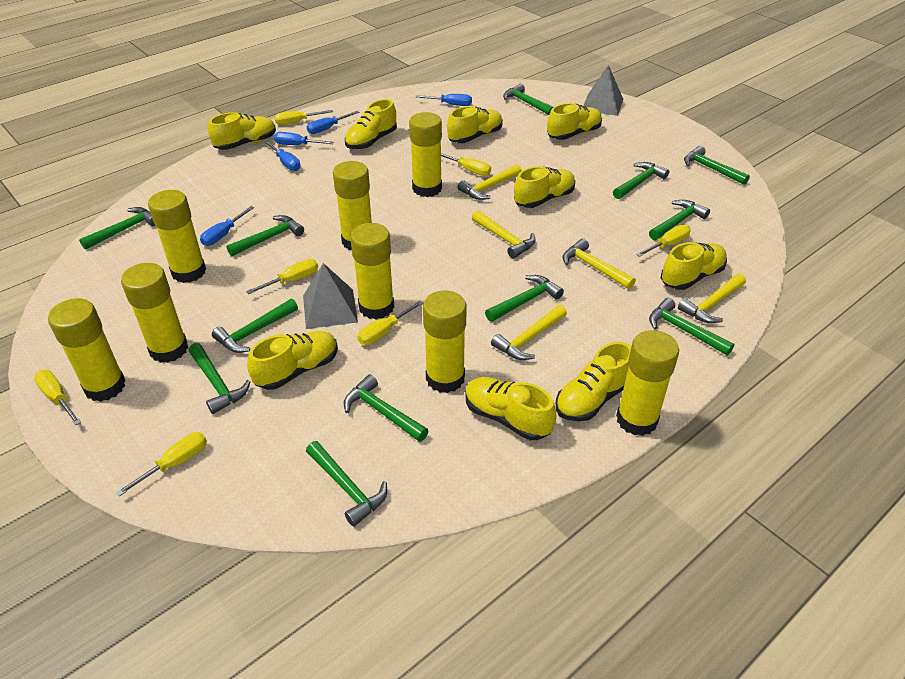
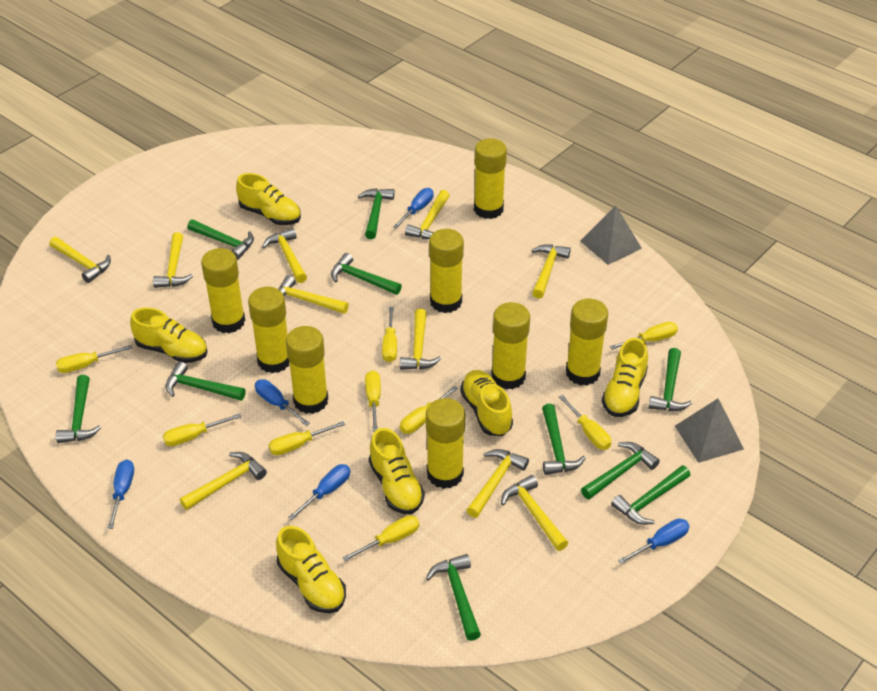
green hammer: [79,207,156,250] [188,343,251,414] [212,299,298,353] [226,215,304,256] [306,441,387,527] [344,374,429,442] [485,275,564,322] [503,84,553,115] [613,162,669,199] [649,200,710,240] [649,298,734,355] [684,146,750,185] = 12 -> [56,375,101,443] [166,361,246,401] [187,219,254,260] [331,253,402,295] [358,188,395,239] [426,554,481,641] [542,404,586,475] [581,442,660,499] [611,465,690,525] [648,348,692,411] = 10
yellow hammer: [457,164,522,200] [472,210,536,259] [491,305,567,360] [563,238,636,289] [678,274,746,323] = 5 -> [49,237,111,283] [153,232,193,288] [180,452,267,510] [262,228,307,283] [278,275,349,314] [400,309,441,370] [405,190,450,239] [467,449,529,518] [501,475,568,551] [531,244,571,299] = 10
yellow screwdriver: [34,370,81,425] [116,432,207,496] [246,259,318,294] [274,110,333,125] [357,301,423,345] [441,153,491,176] [636,225,691,257] = 7 -> [56,345,132,373] [163,413,241,446] [269,421,345,455] [342,515,419,562] [365,370,381,432] [382,307,397,362] [400,386,458,434] [559,395,611,450] [610,322,678,350] = 9
yellow shoe: [208,112,276,150] [247,331,338,390] [345,99,397,149] [447,106,503,143] [465,377,556,440] [514,166,575,208] [547,103,602,140] [556,341,631,422] [661,242,727,290] = 9 -> [130,307,208,363] [236,173,301,225] [276,526,346,613] [369,428,425,514] [460,370,513,436] [602,338,648,417] = 6

